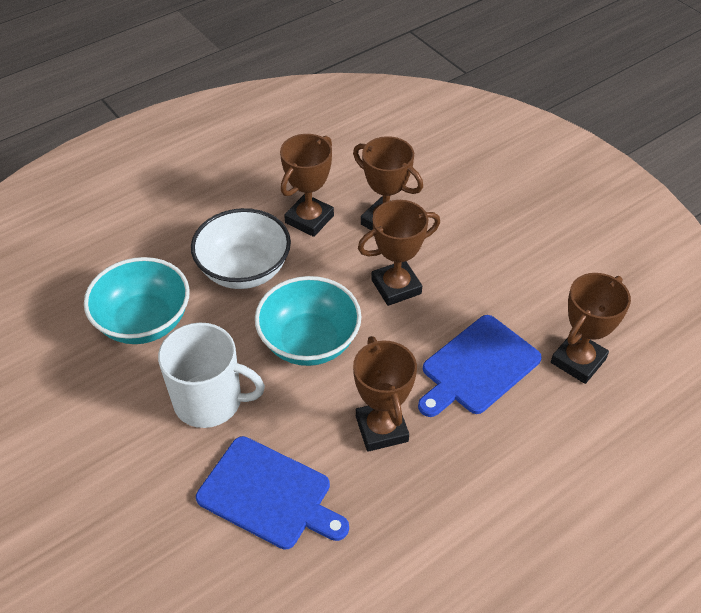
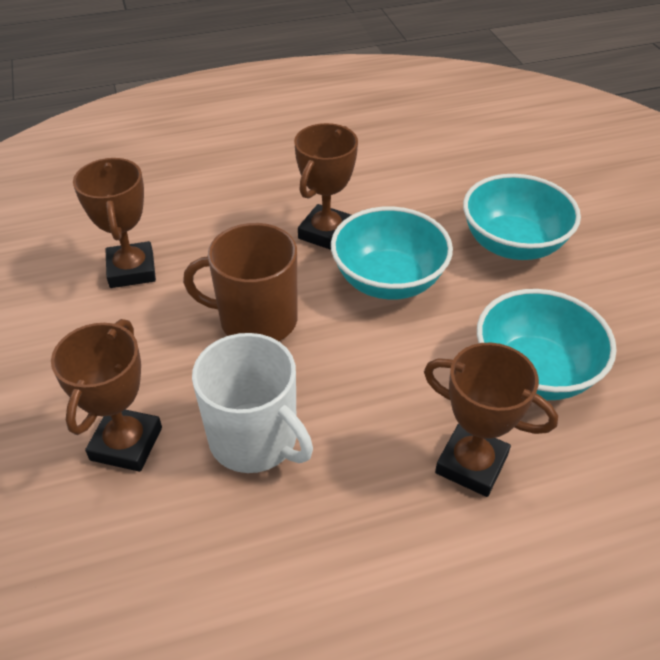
blue cutting board: [196,436,349,550] [418,315,542,417] = 2 -> none = 0
brown mug: none = 0 -> [183,223,298,341] = 1
brown trophy: [280,134,334,237] [353,136,423,230] [353,336,417,452] [358,200,440,306] [551,273,631,384] = 5 -> [51,319,162,472] [73,158,156,288] [294,123,358,250] [424,343,558,497] = 4
turquoise bowl: [84,257,190,344] [255,276,361,366] = 2 -> [331,206,453,300] [463,174,581,260] [477,289,617,400] = 3
white bowl: [191,208,291,289] = 1 -> none = 0

